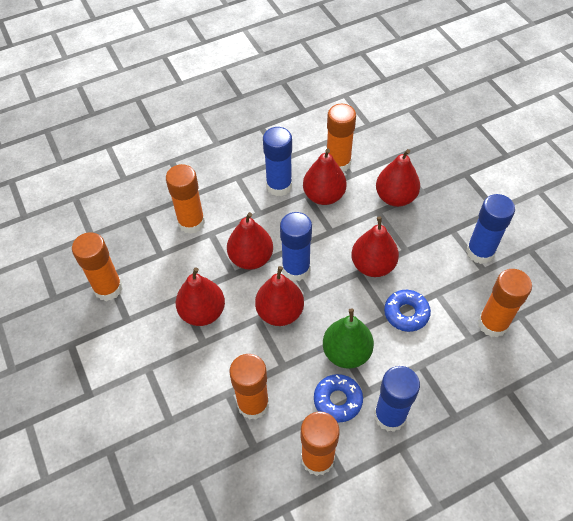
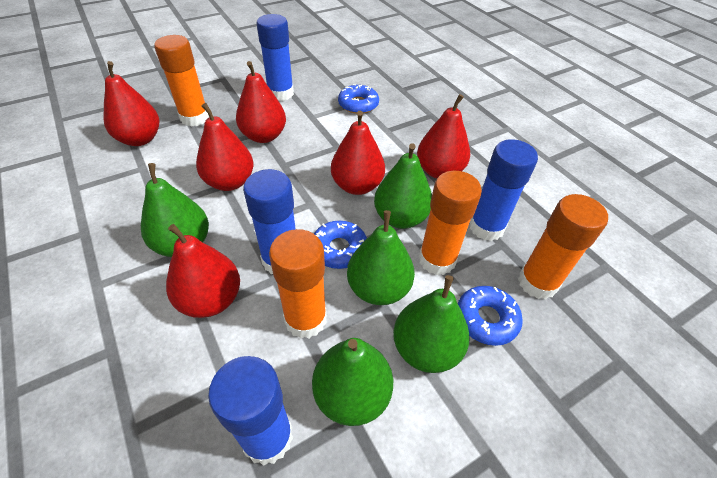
blue donut: [314,374,363,422] [384,290,431,332] = 2 -> [314,221,367,269] [338,84,379,114] [458,286,523,346] = 3
green pear: [323,308,374,369] = 1 -> [141,163,209,257] [312,338,393,426] [347,210,415,305] [374,143,432,229] [393,275,470,373] = 5
orange glue stick: [72,232,123,301] [166,164,205,234] [229,354,269,420] [301,412,340,476] [327,104,356,172] [478,269,532,337] = 6 -> [154,35,209,127] [269,229,327,339] [419,171,482,275] [518,194,608,299] = 4

